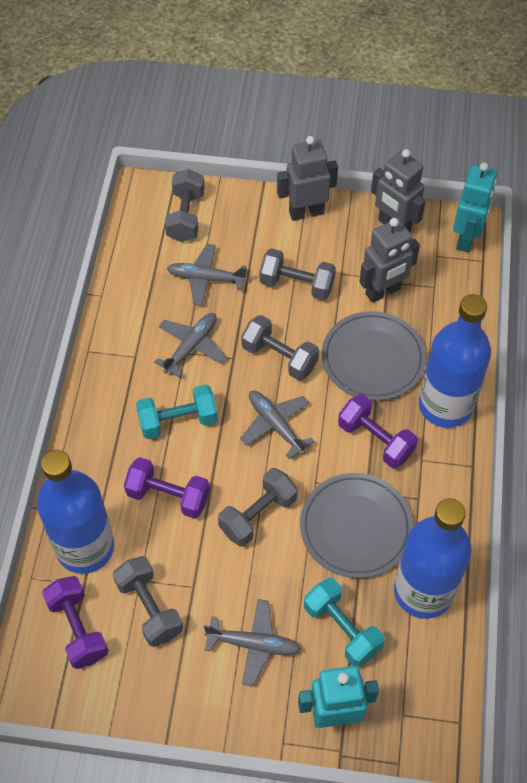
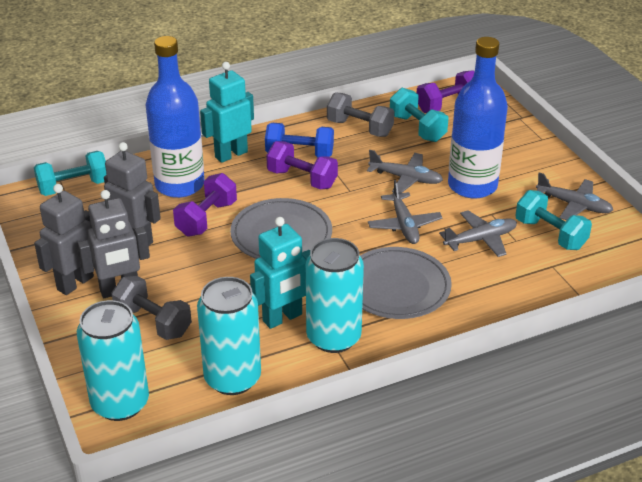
blue bottle: [37,450,114,574] [394,498,471,619] [419,294,491,428] = 3 -> [146,36,204,198] [448,37,508,199] = 2
blue dumbbell: none = 0 -> [265,123,334,157] = 1
grey dumbbell: [113,556,183,647] [165,169,205,242] [218,468,298,547] [241,315,319,381] [259,248,336,300] = 5 -> [111,276,192,340] [327,92,394,137] = 2
turquoise can: none = 0 -> [77,300,149,421] [197,277,261,395] [306,238,364,353] = 3
turquoise dumbbell: [136,385,218,439] [304,578,384,667] = 2 -> [34,151,107,196] [390,88,448,142] [516,190,592,250] = 3

